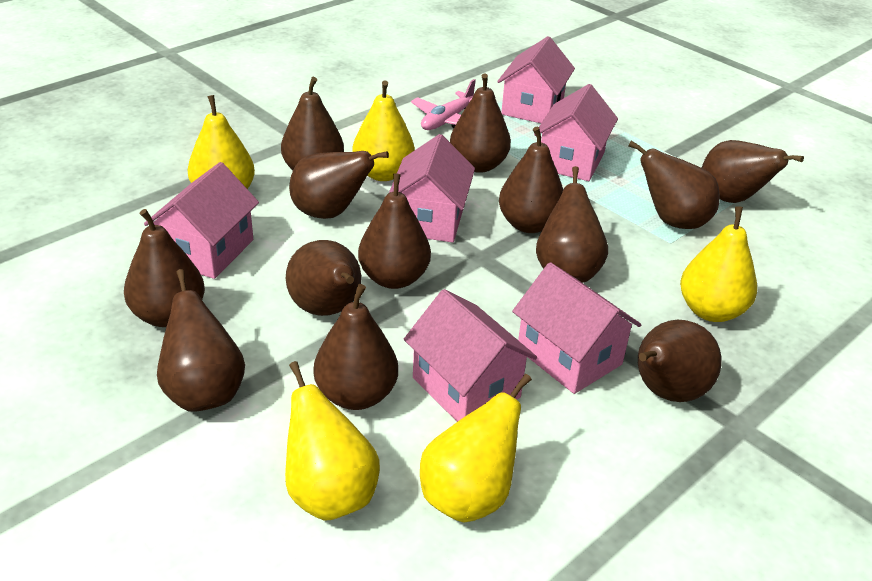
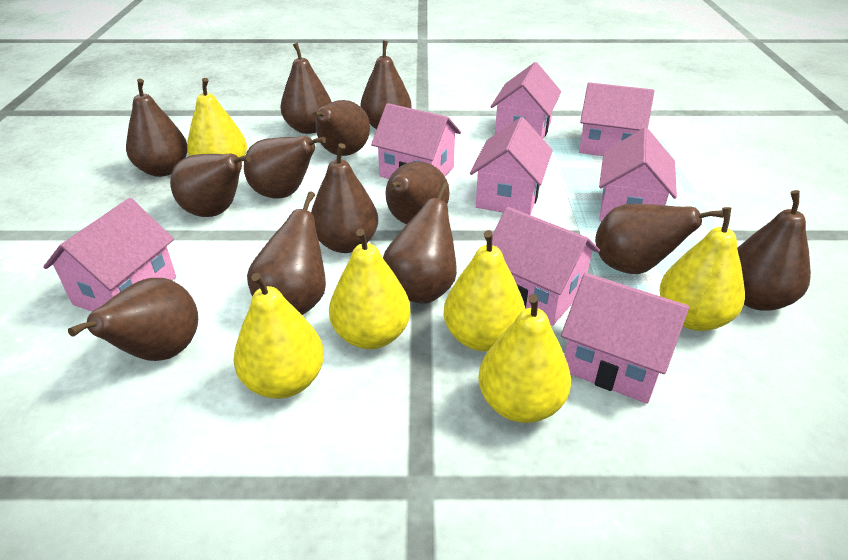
pink house: [144,162,259,279] [389,134,475,243] [404,289,537,422] [497,36,575,123] [512,262,641,394] [534,84,618,181] = 6 -> [43,198,176,312] [371,103,461,179] [470,117,553,215] [490,62,561,139] [492,207,600,326] [561,273,689,404] [579,82,654,156] [599,128,677,222] = 8
pink plane: [411,79,476,130] = 1 -> none = 0
yellow pear: [188,95,255,189] [285,361,380,521] [352,81,415,181] [420,374,532,522] [680,206,757,322] = 5 -> [187,78,247,162] [233,273,324,399] [329,229,411,349] [444,230,525,351] [478,294,571,423] [660,207,745,331] = 6

